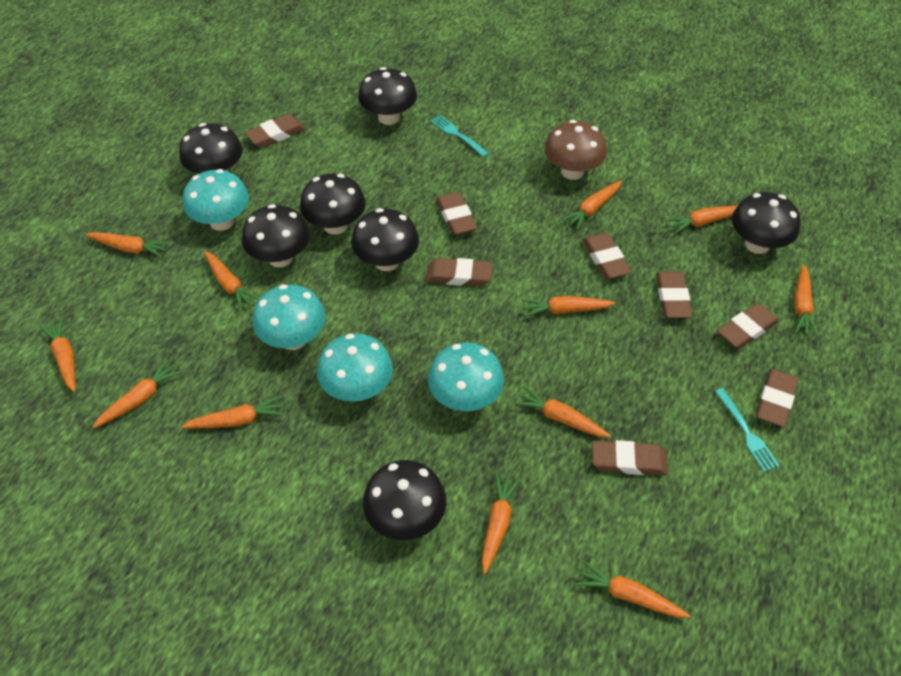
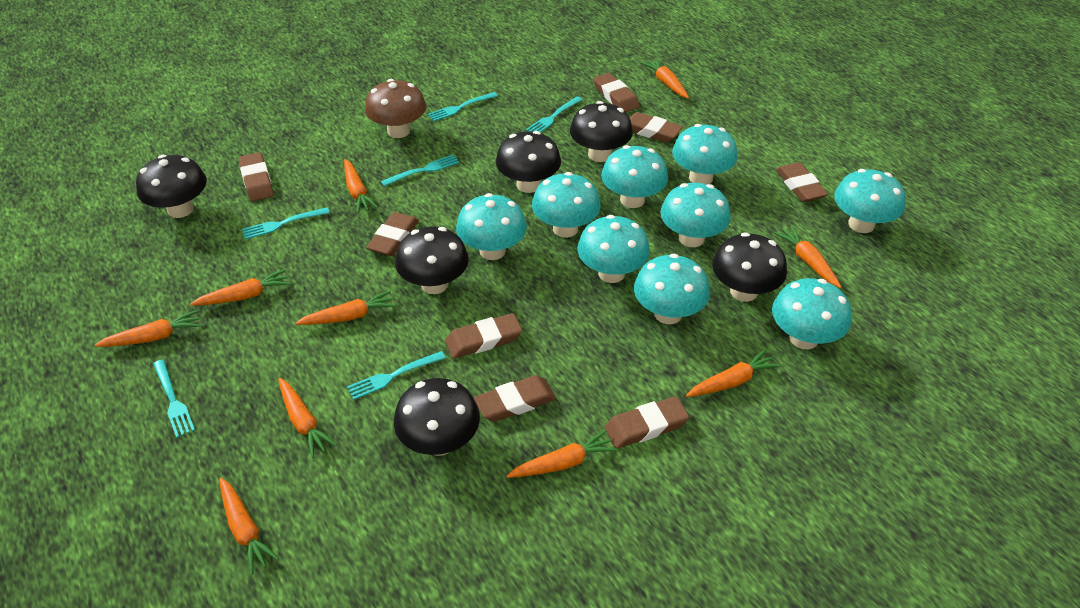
black mushroom: [179,123,242,174] [242,204,310,268] [300,173,366,235] [351,208,419,271] [358,67,417,125] [363,460,446,540] [732,192,801,254] = 7 -> [136,155,207,218] [394,378,480,456] [395,226,469,294] [496,131,561,193] [570,101,633,162] [712,232,787,302] = 6
orange carrot: [40,318,76,392] [85,232,170,258] [93,359,182,428] [181,395,285,429] [204,251,259,311] [482,473,520,574] [514,386,611,438] [522,296,615,317] [562,181,622,230] [575,561,691,618] [665,206,737,234] [794,264,818,336] = 12 -> [95,310,202,347] [190,269,291,306] [219,477,279,575] [278,378,337,458] [295,291,396,325] [344,159,378,213] [506,430,617,478] [641,58,689,98] [686,349,781,397] [775,226,842,288] = 10
turquoise fork: [431,115,489,157] [715,388,780,472] = 2 -> [153,359,195,438] [242,207,330,239] [347,351,446,400] [381,155,459,186] [427,92,498,121] [526,96,583,133] = 6
turquoise mushroom: [183,169,249,231] [253,284,326,350] [317,333,393,402] [428,343,504,411] = 4 -> [456,193,527,260] [532,172,601,238] [577,215,650,283] [601,145,668,208] [634,254,710,324] [660,183,731,247] [672,124,738,184] [772,278,851,350] [834,169,906,233] = 9

